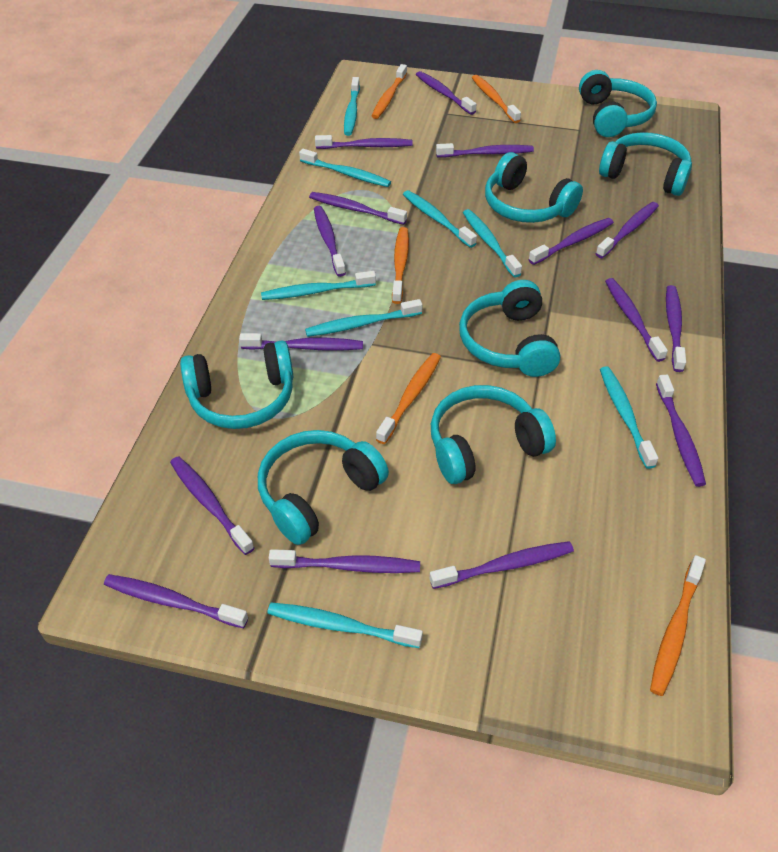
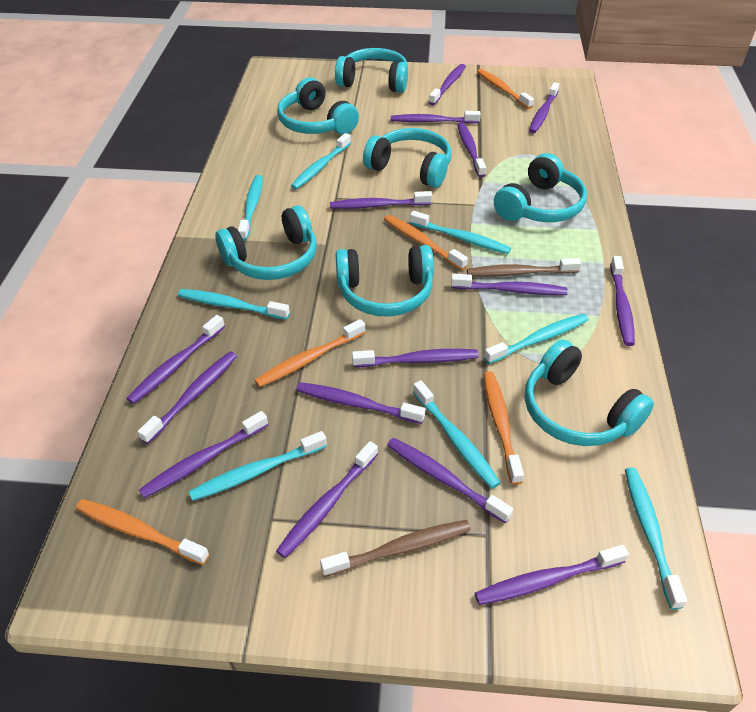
brown toothbrush: none = 0 -> [320,520,471,577] [467,258,582,277] = 2

